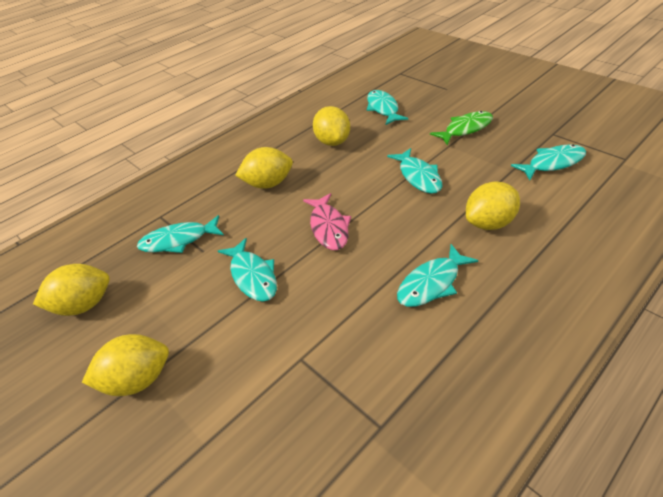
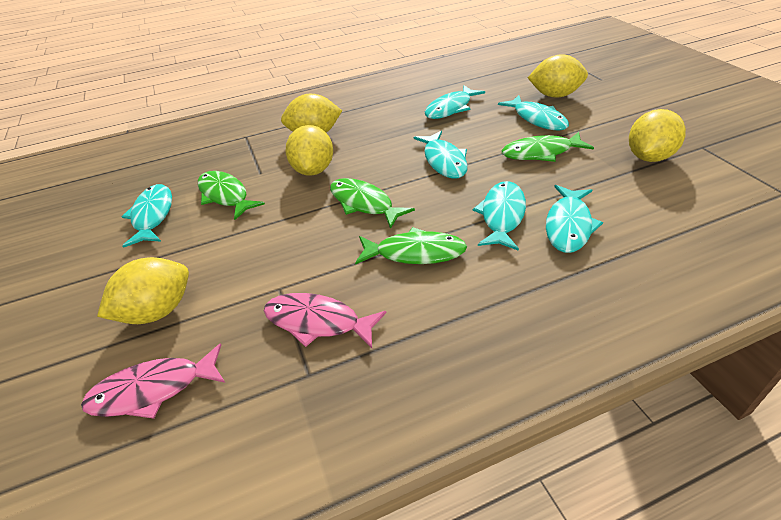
green fish: [430,111,493,145] = 1 -> [198,171,265,220] [330,178,415,229] [355,227,467,265] [502,132,594,162] = 4
pink fish: [303,193,351,250] = 1 -> [81,343,225,419] [264,293,386,348] = 2

